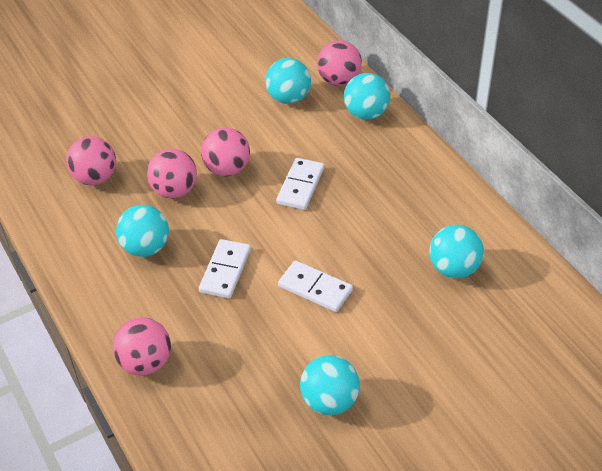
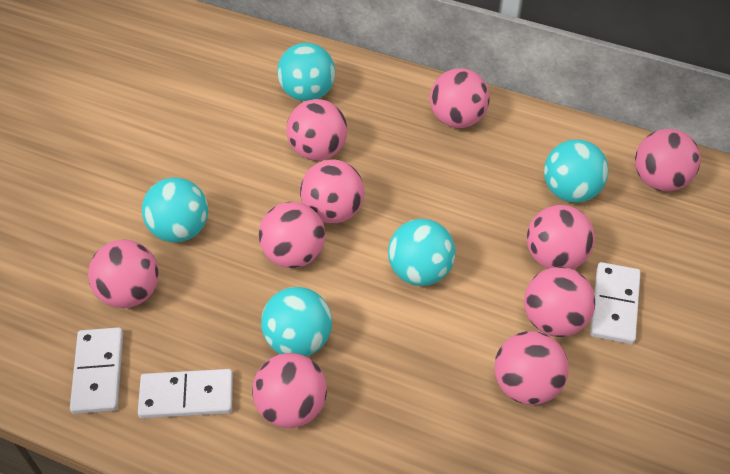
pink ball: [66,136,116,185] [113,317,171,375] [147,149,197,198] [201,127,250,176] [317,40,362,86] = 5 -> [88,240,159,308] [252,353,327,428] [259,202,325,268] [286,99,347,161] [300,159,364,224] [430,68,490,128] [494,331,569,405] [524,267,595,337] [527,205,595,269] [635,129,701,191] = 10

